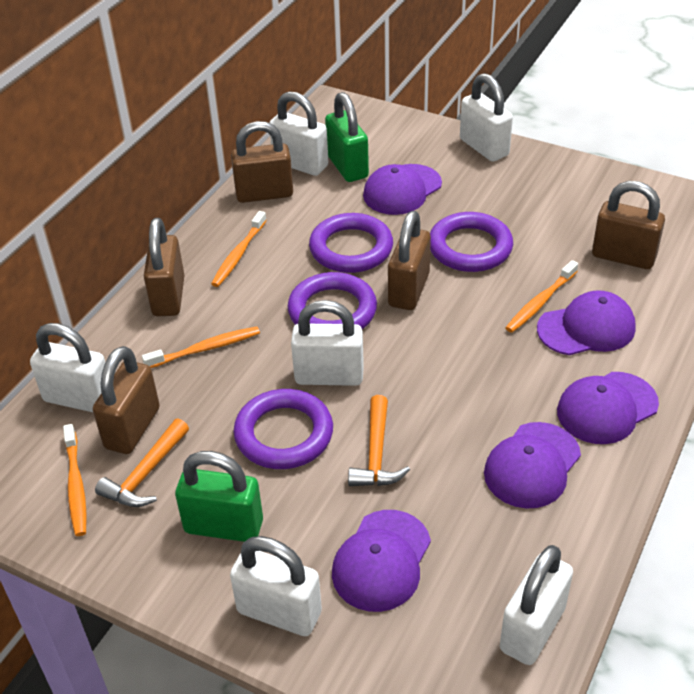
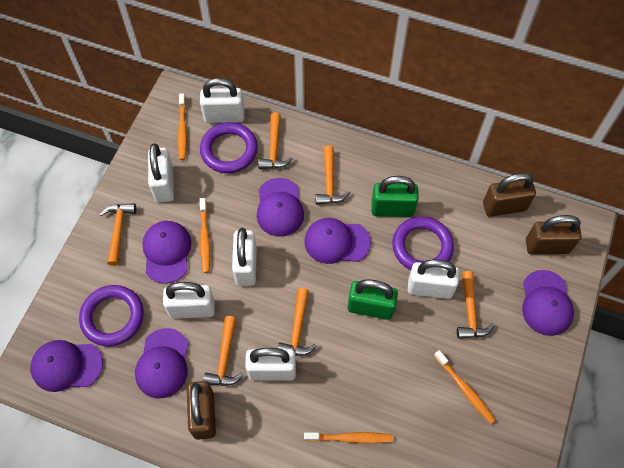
brown padlock: [93,346,160,454] [144,218,184,316] [231,121,293,203] [388,211,431,310] [592,181,665,269] = 5 -> [187,381,216,440] [483,173,536,217] [526,215,581,254] = 3
orange hammer: [95,418,189,507] [348,395,410,486] = 2 -> [100,203,136,266] [203,316,244,386] [258,113,293,169] [278,288,317,356] [316,146,350,205] [457,271,495,339] = 6
purple cap: [332,510,431,612] [363,164,442,215] [484,422,581,508] [537,290,636,355] [557,372,659,444] = 5 -> [30,340,103,392] [135,328,189,398] [142,221,191,284] [257,178,304,237] [304,218,371,264] [522,270,574,336] = 6
purple ring: [233,389,333,469] [287,272,377,329] [309,213,393,273] [430,212,513,272] = 4 -> [79,285,144,346] [200,122,258,173] [392,216,454,270] = 3

